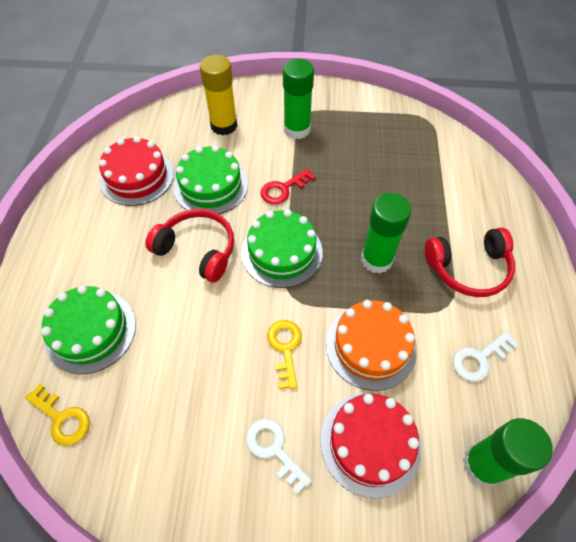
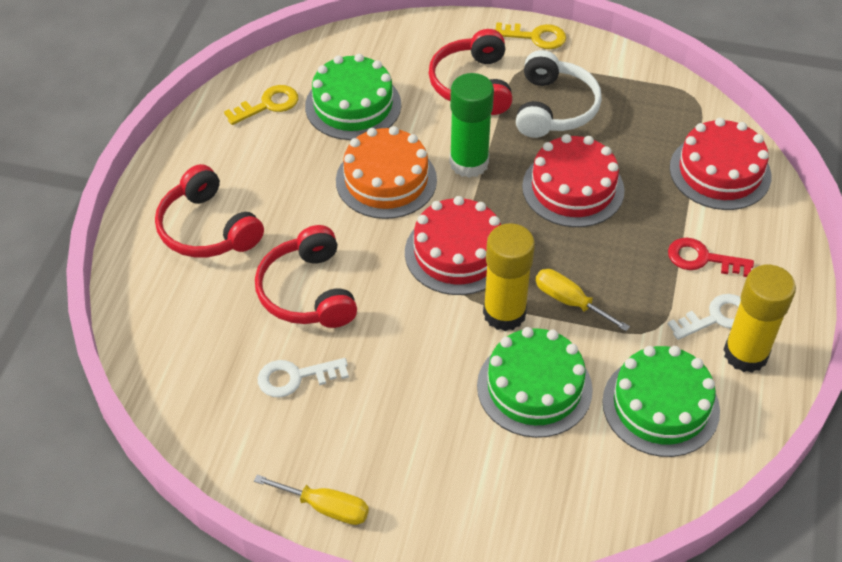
green glue stick: [283,59,314,139] [361,193,411,274] [463,418,553,487] = 3 -> [449,73,494,178] = 1
red cake: [99,136,174,206] [320,393,422,498] = 2 -> [405,196,501,295] [522,134,625,227] [670,118,771,210] = 3
red headphones: [145,209,234,282] [425,228,515,297] = 2 -> [155,164,264,258] [255,225,357,328] [429,29,512,115] = 3
white headphones: none = 0 -> [516,50,602,138] = 1
yellow glue stick: [200,55,237,135] = 1 -> [483,223,535,331] [723,265,796,373] = 2
yellow screwdriver: none = 0 -> [254,475,369,525] [535,269,630,331] = 2

